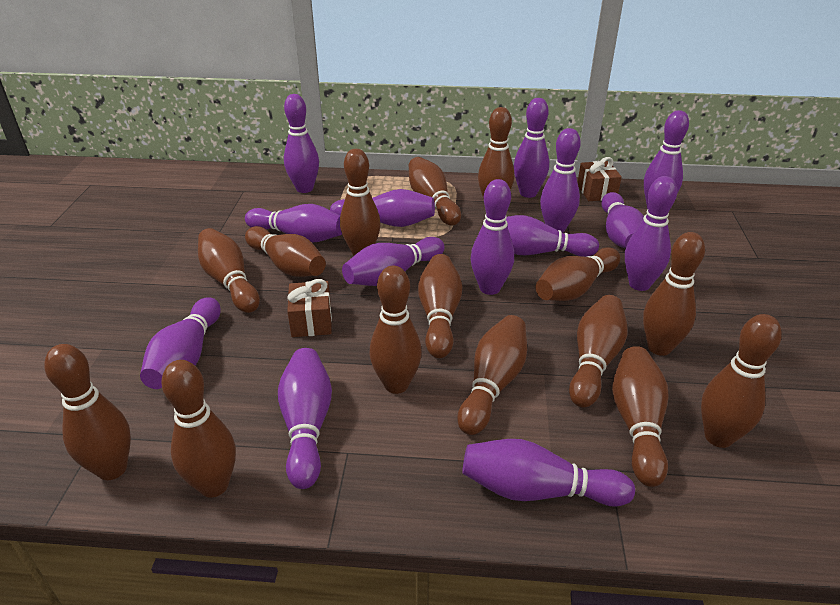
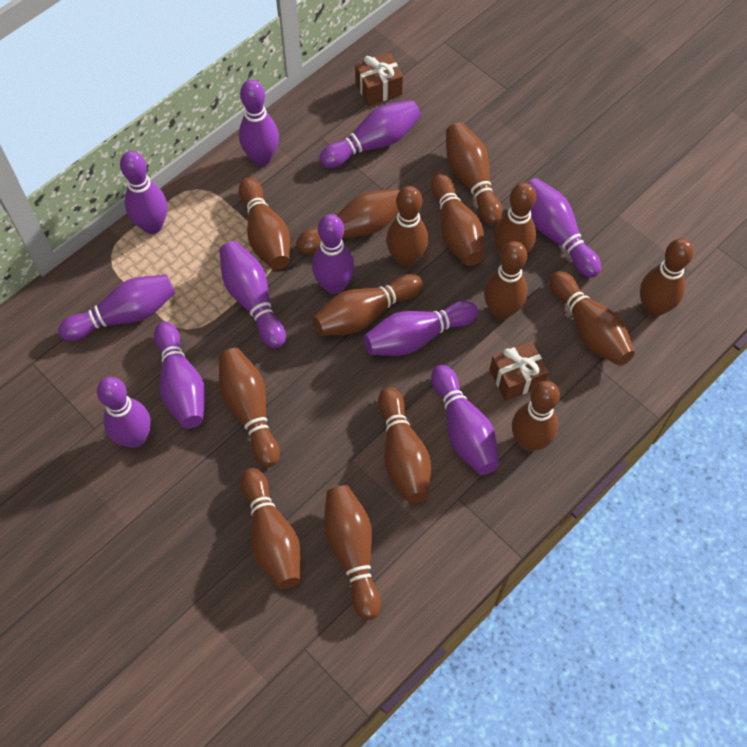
purple bowling pin: [140,297,221,389] [245,204,342,243] [278,348,332,489] [284,94,319,193] [330,189,435,227] [342,237,445,286] [462,439,635,507] [471,179,514,295] [506,215,599,257] [514,98,549,198] [540,128,581,233] [601,192,644,249] [625,176,677,291] [644,110,689,209] = 14 -> [58,275,175,341] [97,377,151,448] [120,151,167,234] [154,322,206,428] [219,241,286,349] [239,80,279,166] [312,214,355,294] [319,100,421,168] [364,301,478,356] [431,365,499,475] [527,178,601,278] = 11

